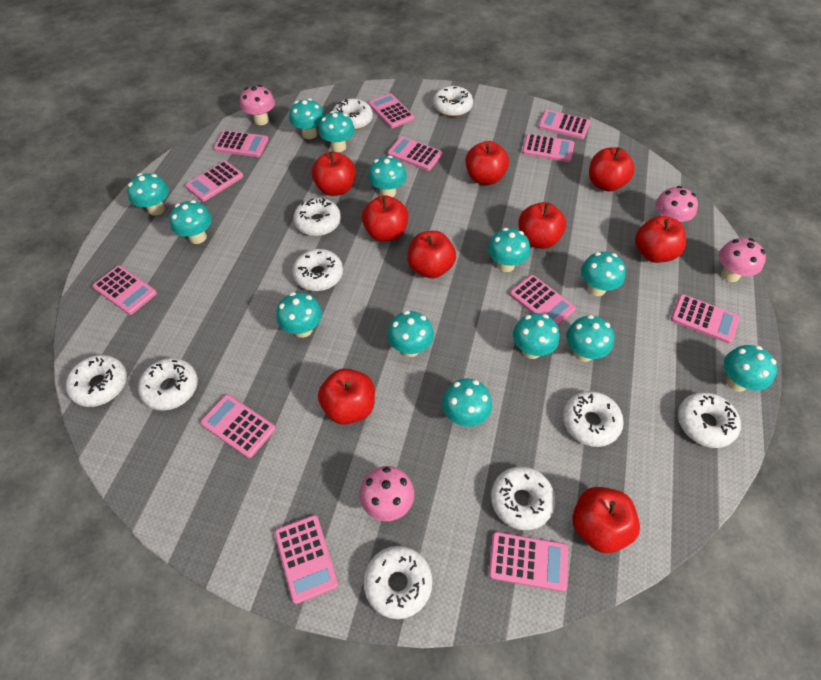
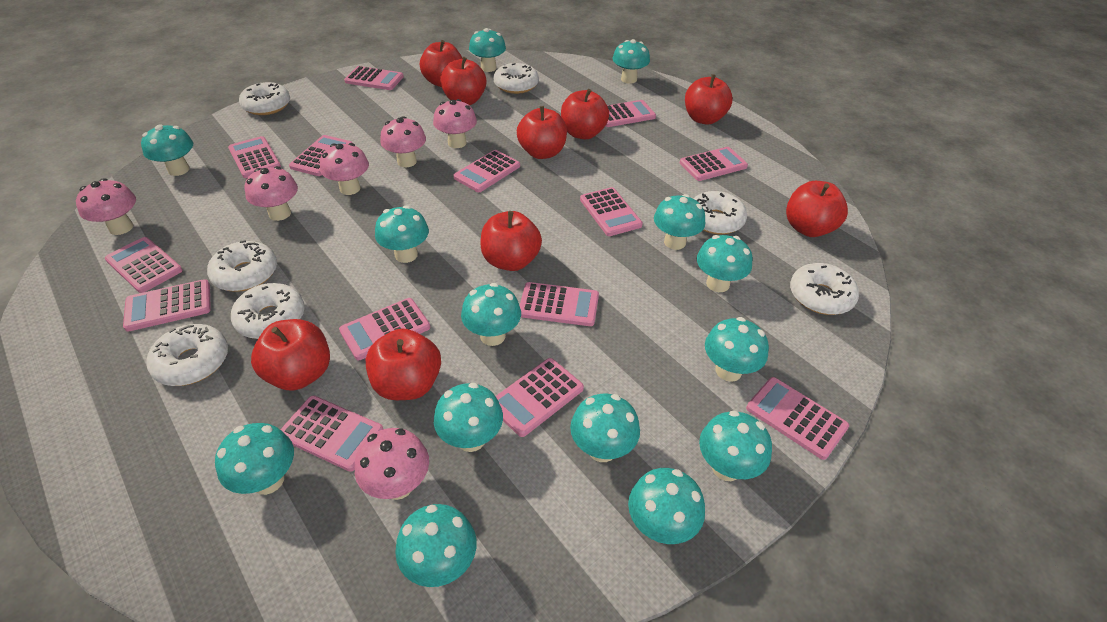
pink calculator: [92,265,157,315] [185,161,244,202] [200,394,276,458] [214,130,269,157] [274,515,338,604] [369,93,414,128] [388,137,443,171] [489,532,568,592] [510,275,576,325] [522,134,574,162] [538,110,590,139] [671,294,740,343] = 12 -> [105,237,183,293] [123,279,211,332] [228,136,281,178] [280,396,383,472] [289,135,352,176] [339,298,430,360] [344,66,404,90] [453,150,520,192] [496,358,584,437] [519,282,599,326] [580,187,643,236] [606,100,656,127] [680,147,748,181] [746,377,849,460] = 14
pink mushroom: [240,85,275,125] [360,466,414,521] [655,186,698,222] [719,238,766,282] = 4 -> [76,178,136,235] [245,166,298,221] [320,143,369,195] [355,428,429,500] [380,116,426,167] [433,99,477,148] = 6
turquoise mushroom: [127,173,169,216] [169,200,212,244] [276,292,322,338] [289,98,325,139] [319,111,355,152] [368,156,407,197] [387,311,434,357] [442,378,492,427] [488,228,530,272] [513,313,560,359] [566,315,614,362] [581,252,626,296] [724,345,777,392] = 13 -> [141,124,193,176] [215,423,294,495] [375,205,429,263] [395,504,477,587] [434,383,503,452] [461,283,521,346] [469,28,506,72] [570,393,640,462] [613,39,650,84] [628,468,705,544] [654,194,705,250] [697,235,753,292] [699,410,772,481] [705,317,769,382] = 14
white donut: [66,355,127,407] [138,358,198,410] [292,249,343,291] [293,198,341,236] [333,99,373,130] [363,546,432,619] [433,86,473,117] [491,467,556,530] [563,391,624,447] [678,392,741,448] = 10 -> [147,324,228,386] [207,240,277,292] [231,283,305,339] [239,82,290,115] [494,63,539,94] [693,191,747,235] [790,263,859,315] = 7

